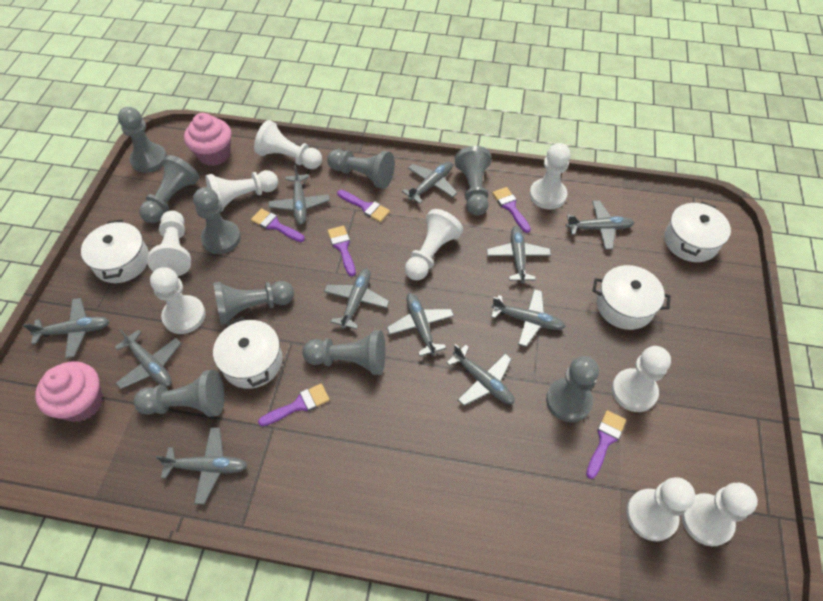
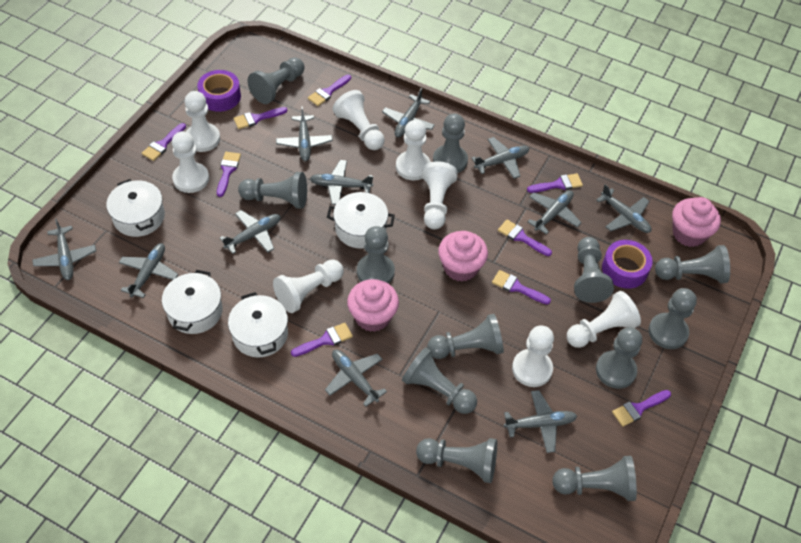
grey pawn: [118,107,167,173] [134,370,224,417] [139,155,199,223] [193,187,241,254] [213,281,294,325] [302,330,385,375] [327,149,395,189] [455,146,492,215] [546,356,599,422] = 9 -> [238,172,307,209] [248,57,305,104] [357,226,395,284] [402,348,477,414] [416,438,497,483] [427,314,504,359] [433,114,468,173] [552,456,637,501] [574,237,614,303] [596,327,642,389] [649,288,697,349] [655,245,730,283] = 12
pink cupcake: [35,361,103,422] [184,113,231,166] = 2 -> [347,279,399,332] [438,231,488,282] [672,197,721,247] = 3
purple brush: [251,208,305,242] [258,384,330,426] [328,226,356,276] [337,190,390,222] [492,187,531,233] [586,410,626,479] = 6 -> [142,123,186,161] [217,152,241,197] [234,107,287,129] [291,323,353,357] [308,75,351,106] [492,270,551,304] [498,220,552,256] [527,173,583,193] [612,390,671,427] = 9
purple tape: none = 0 -> [197,70,241,112] [602,240,652,289] = 2
white pawn: [147,210,191,276] [150,267,206,334] [205,170,278,211] [254,120,322,169] [405,209,463,280] [530,143,570,209] [612,346,671,412] [626,477,695,541] [682,483,758,546] = 9 -> [172,131,209,193] [184,91,220,152] [273,259,344,313] [333,90,385,150] [396,120,431,181] [421,161,458,229] [512,325,554,387] [567,291,641,348] = 8

